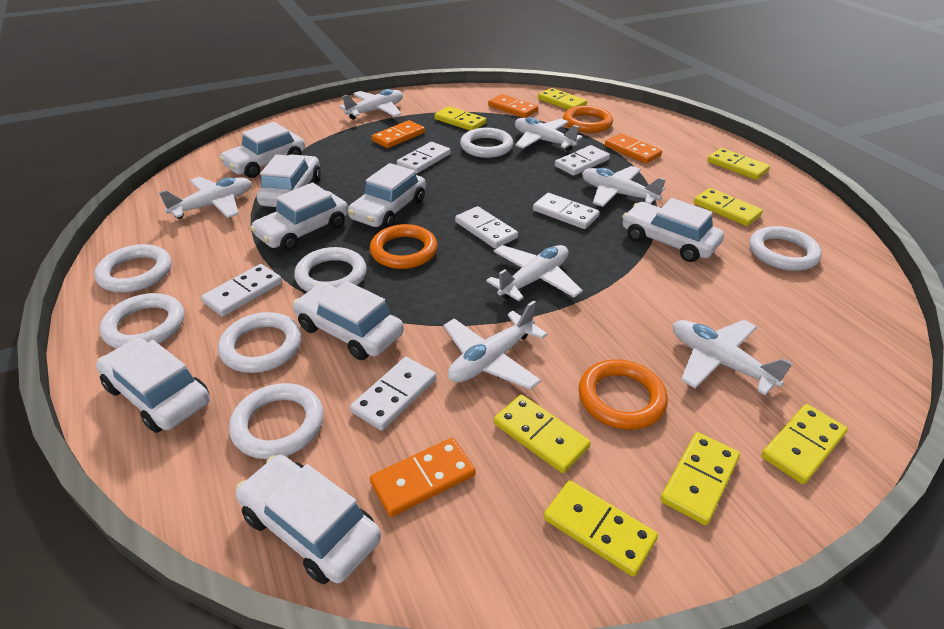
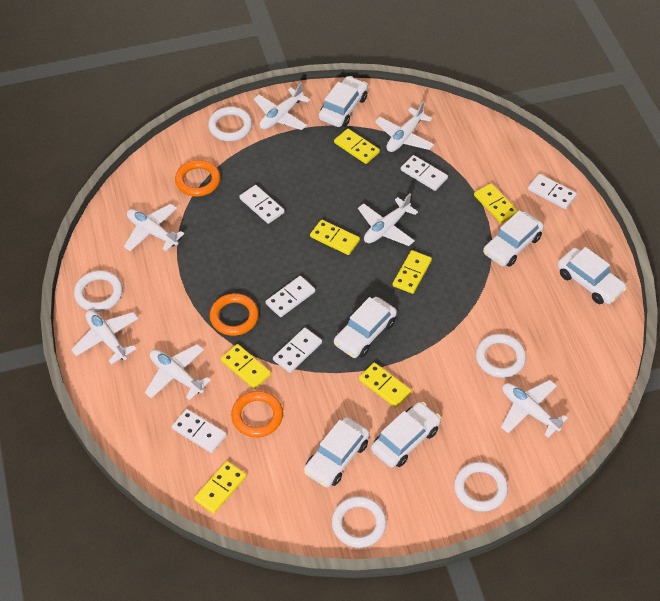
orange domino: [370,438,476,517] [371,120,425,148] [488,94,538,118] [605,133,662,164] = 4 -> none = 0
white car: [96,338,210,433] [219,122,305,178] [236,455,381,584] [250,182,348,251] [257,154,321,207] [293,281,404,360] [348,163,426,228] [622,198,724,262] = 8 -> [304,417,370,488] [319,76,368,127] [334,297,397,358] [371,402,441,468] [483,210,544,267] [558,247,627,304] = 6
white ring: [94,244,171,293] [100,293,184,349] [218,312,302,373] [229,383,324,459] [294,247,367,292] [460,128,513,158] [749,226,822,271] = 7 -> [74,270,123,312] [208,107,252,141] [332,496,386,548] [454,462,508,512] [476,334,526,378] = 5
yellow domino: [434,106,486,130] [494,395,591,473] [538,88,587,110] [544,481,658,577] [660,432,740,525] [694,188,763,226] [707,148,770,180] [761,404,848,484] = 8 -> [194,461,246,514] [221,344,271,389] [310,220,360,255] [334,129,380,164] [359,363,411,408] [393,250,432,294] [474,183,518,223] = 7

